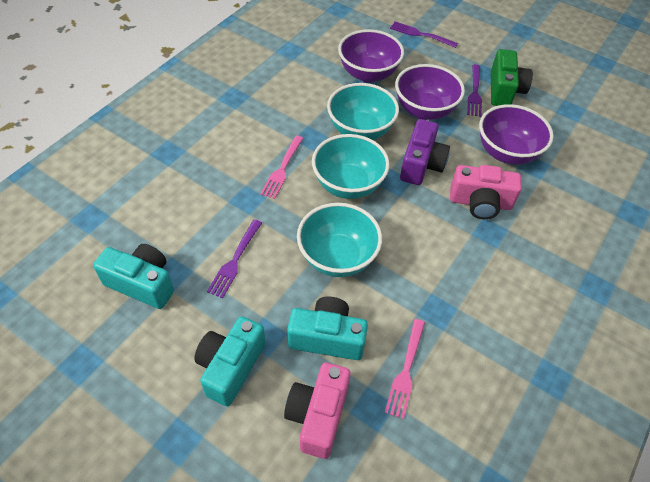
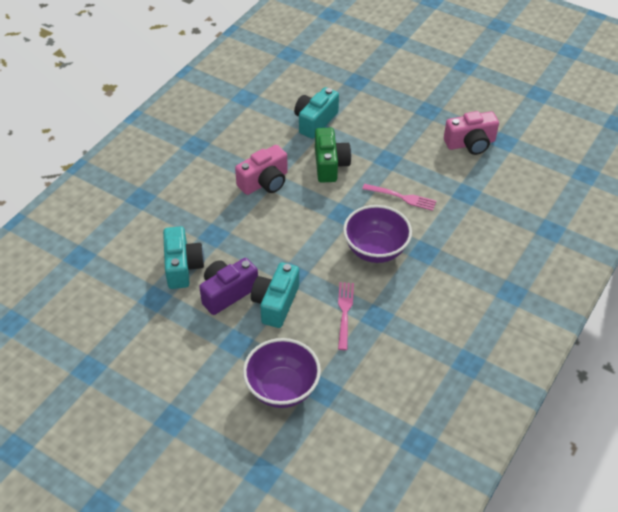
purple bowl: [338,29,404,83] [395,64,465,120] [479,104,554,165] = 3 -> [243,338,321,408] [343,205,412,263] = 2
purple fork: [207,219,262,298] [390,22,458,48] [467,64,482,117] = 3 -> none = 0
turquoise bowl: [297,203,382,277] [312,134,390,199] [327,83,399,140] = 3 -> none = 0

